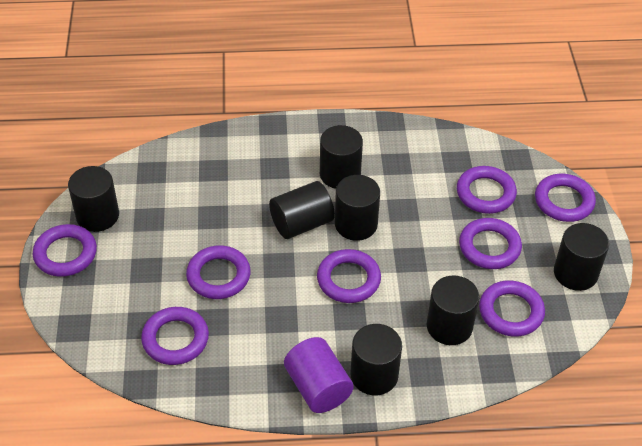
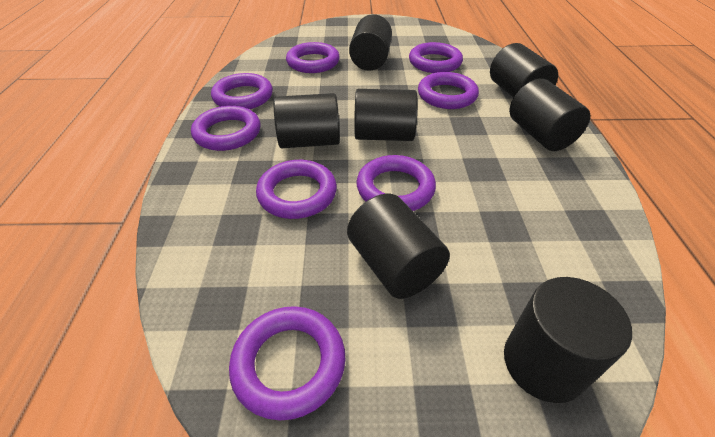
purple cylinder: [284,337,354,413] = 1 -> none = 0

